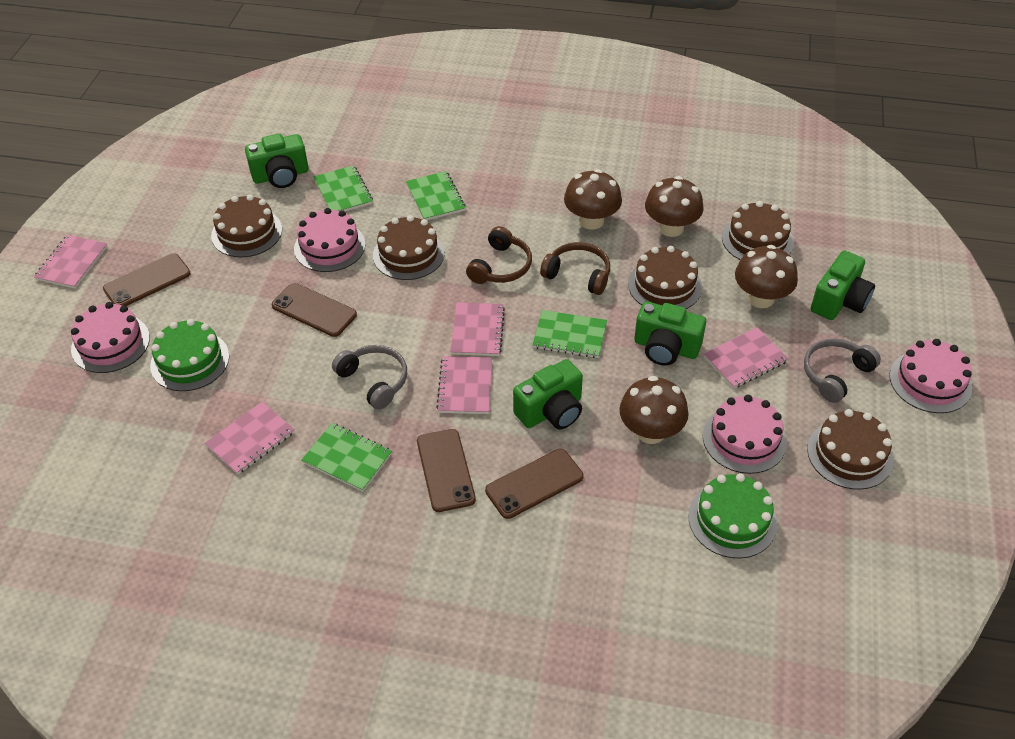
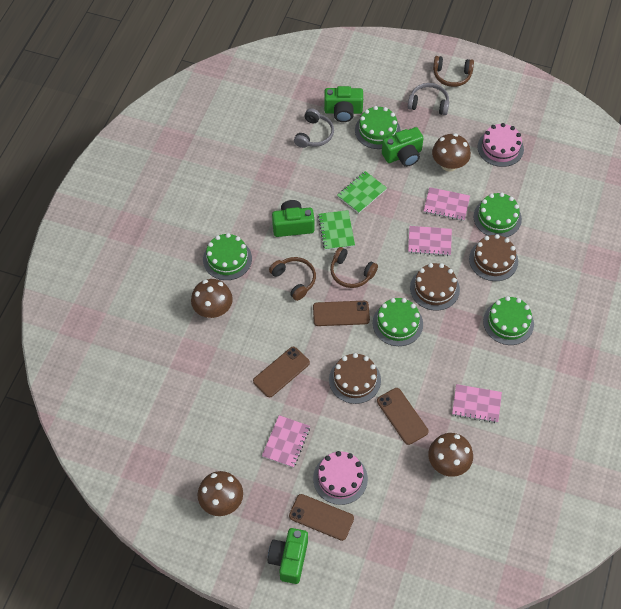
brown cake: [211,194,282,257] [373,215,444,280] [628,246,702,309] [722,201,794,260] [807,409,893,490] = 5 -> [329,353,381,404] [410,263,460,311] [469,234,518,281] = 3
brown headphones: [466,226,532,284] [540,242,610,295] = 2 -> [269,257,316,301] [330,247,378,288] [433,56,474,87] = 3
green cake: [150,319,229,391] [688,473,777,558] = 2 -> [203,233,252,280] [355,106,401,149] [373,298,423,346] [474,192,522,238] [483,296,534,345] = 5
green notebook: [302,423,392,492] [314,165,373,211] [406,171,466,220] [532,310,607,358] = 4 -> [318,210,355,250] [337,171,387,213] = 2
pink cake: [71,302,150,373] [294,208,365,272] [703,395,787,474] [889,339,972,413] = 4 -> [313,451,368,505] [478,123,524,167] = 2
pink notebook: [34,235,108,288] [205,402,295,475] [436,356,492,414] [450,302,505,356] [704,328,789,388] = 5 -> [262,415,310,468] [408,226,452,256] [424,187,470,221] [452,384,502,423] = 4

